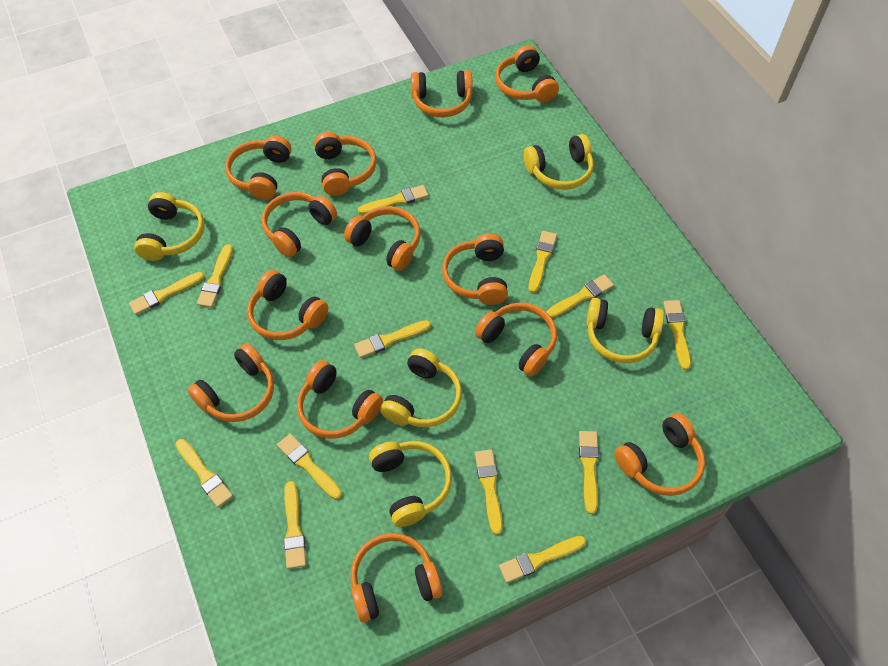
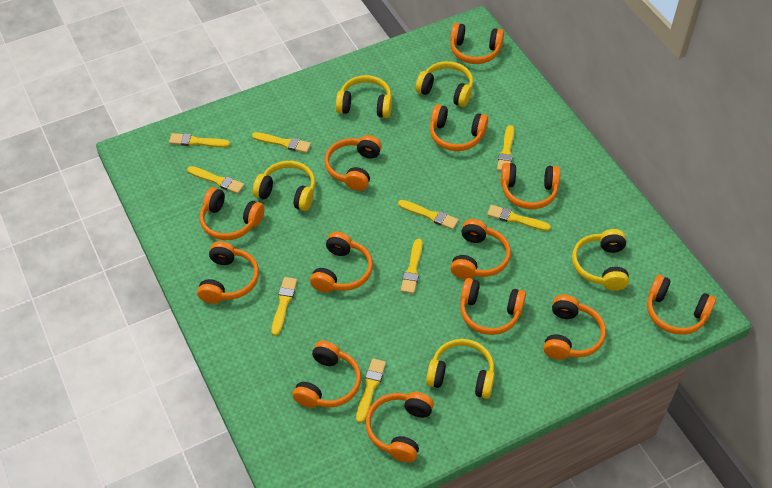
yellow brush: [129,272,205,315] [175,439,233,508] [197,244,233,308] [277,434,342,500] [284,481,306,569] [354,320,431,358] [358,185,429,214] [475,450,503,535] [499,536,586,583] [529,231,557,293] [547,274,614,318] [579,431,599,514] [664,300,691,370] = 13 -> [169,133,230,148] [187,166,245,194] [252,132,311,153] [271,277,297,336] [356,358,386,423] [398,200,459,230] [401,239,423,294] [487,205,551,231] [497,125,514,171] = 9

